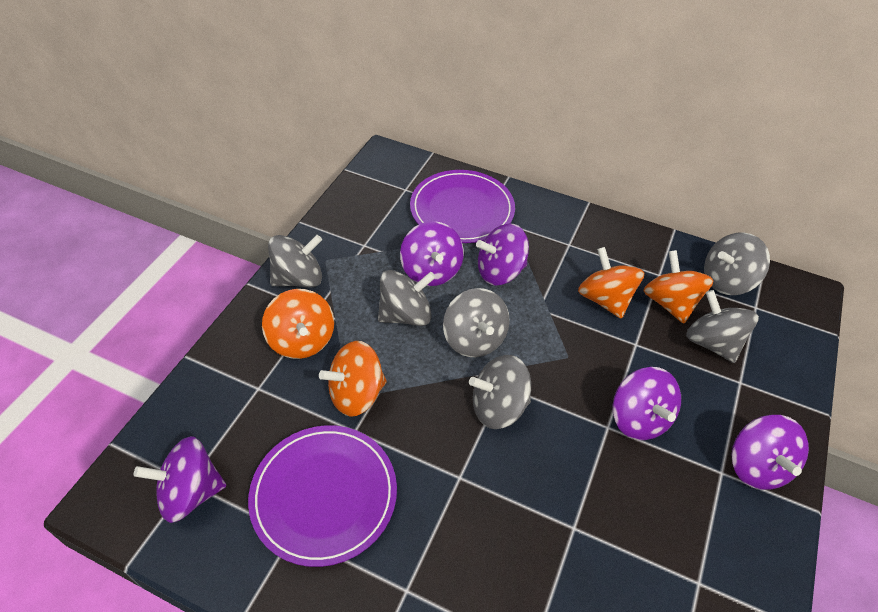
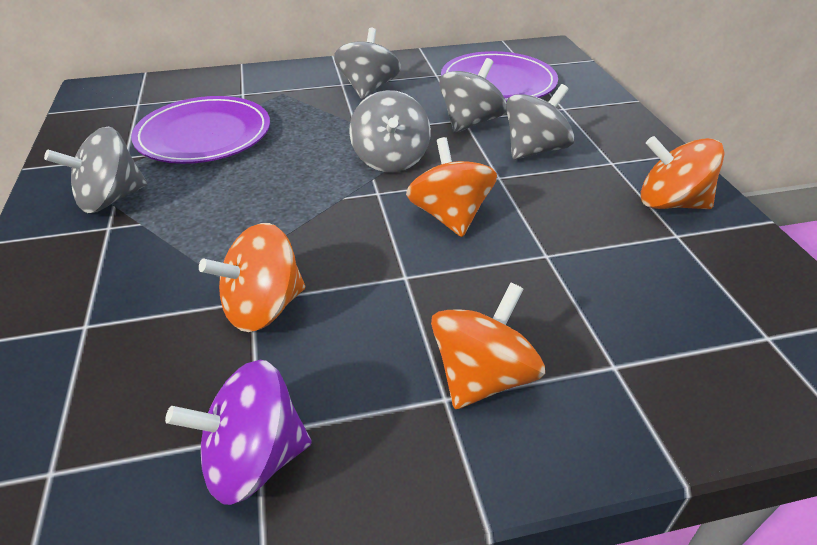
grey spinning top: [268,235,322,287] [378,270,436,326] [443,288,510,357] [469,355,531,429] [686,290,759,363] [704,233,770,295] = 6 -> [44,127,147,213] [334,28,401,99] [349,90,431,172] [439,58,507,133] [506,84,574,160] = 5
purple spinning top: [134,436,226,523] [400,221,464,286] [476,224,529,286] [613,367,681,440] [731,415,809,490] = 5 -> [165,360,311,505] = 1

